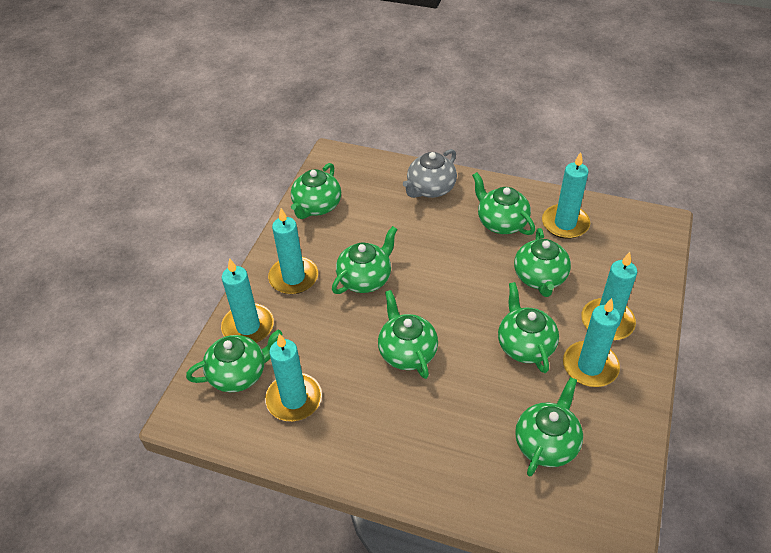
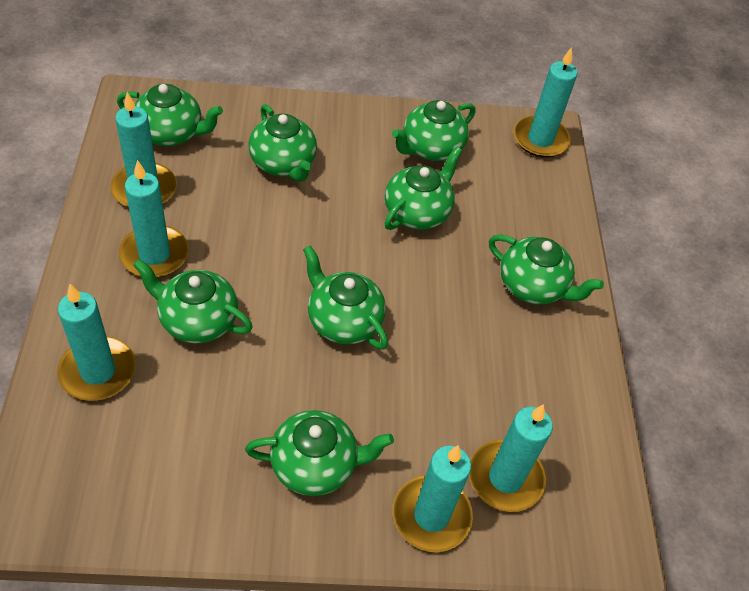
grey teapot: [403,149,457,198] = 1 -> none = 0

